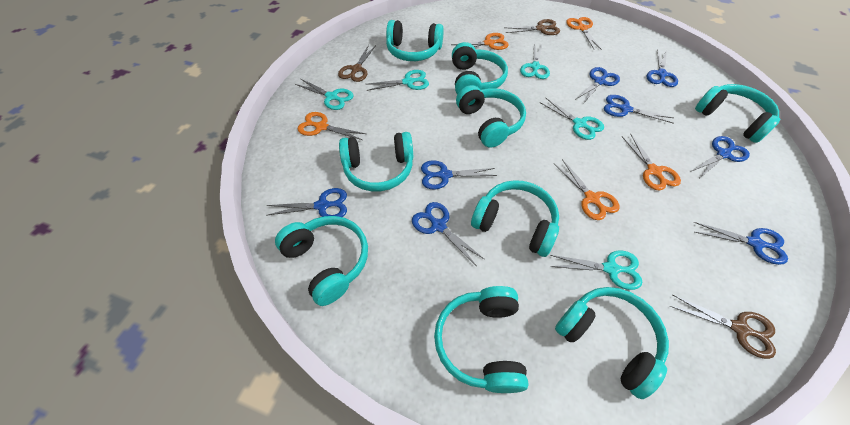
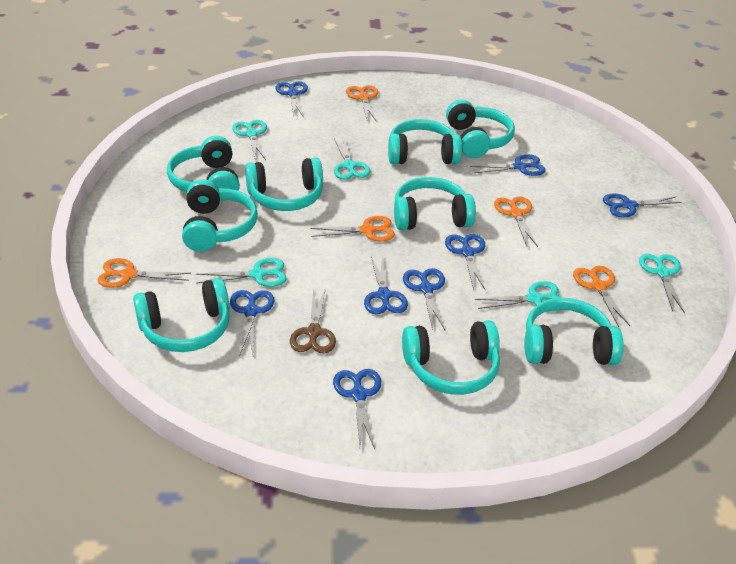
brown scissors: [338,45,376,82] [504,19,560,35] [670,294,776,359] = 3 -> [290,288,336,353] = 1

